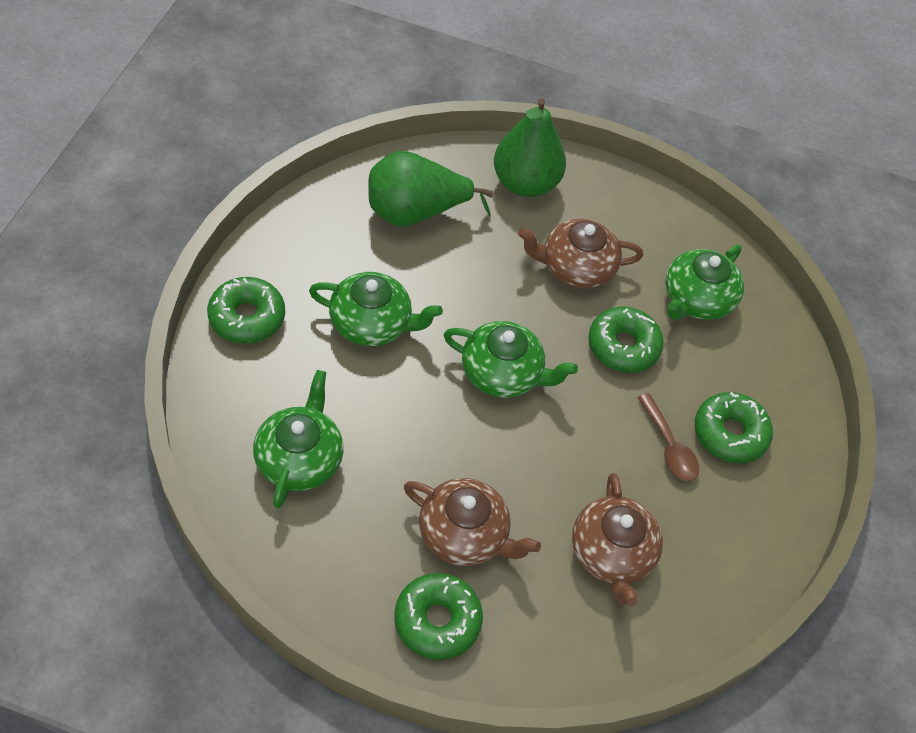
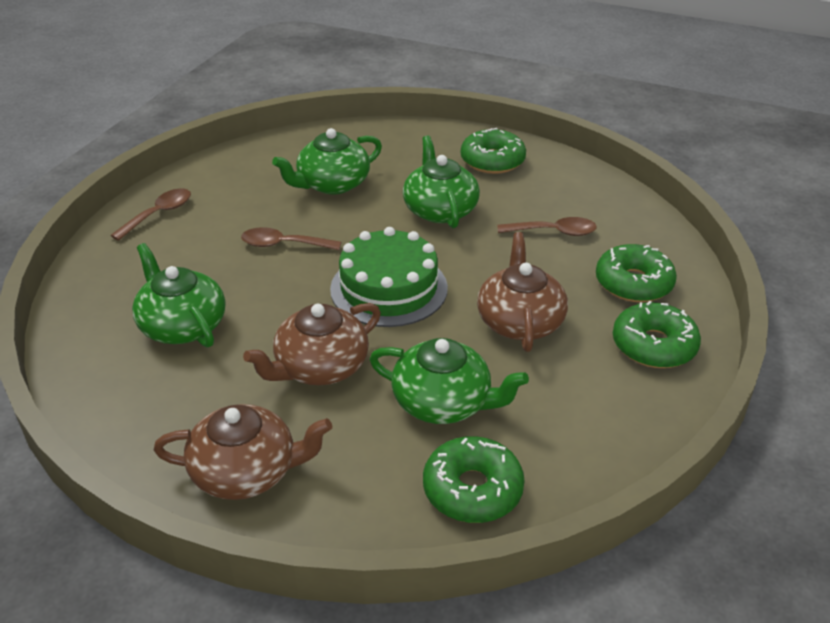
brown spoon: [637,393,699,481] = 1 -> [110,188,191,241] [241,227,341,250] [497,217,597,236] = 3
green cake: none = 0 -> [330,227,448,327] = 1
green pear: [368,151,493,227] [494,98,566,197] = 2 -> none = 0

